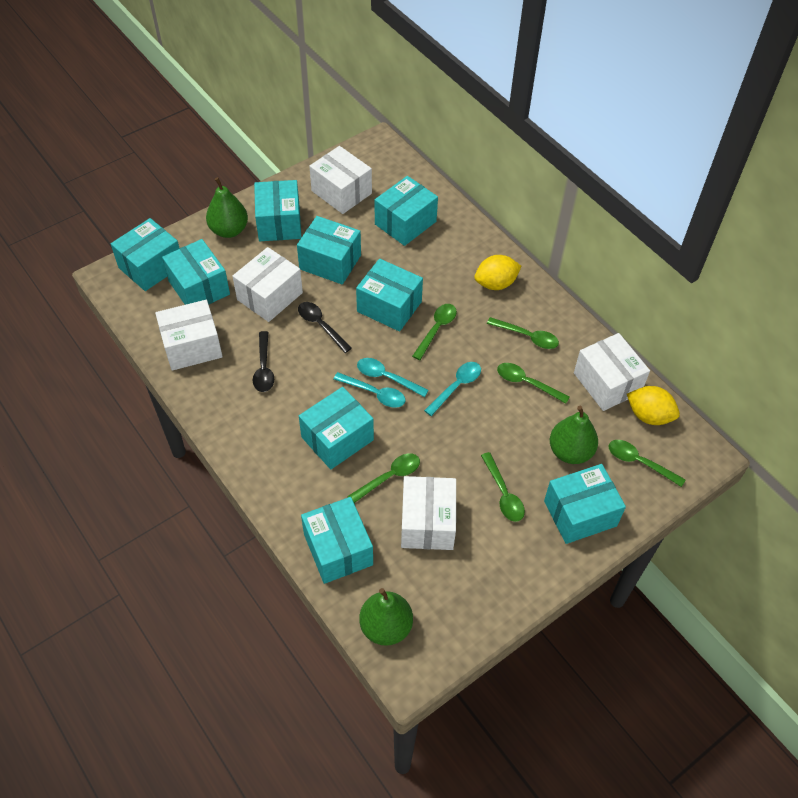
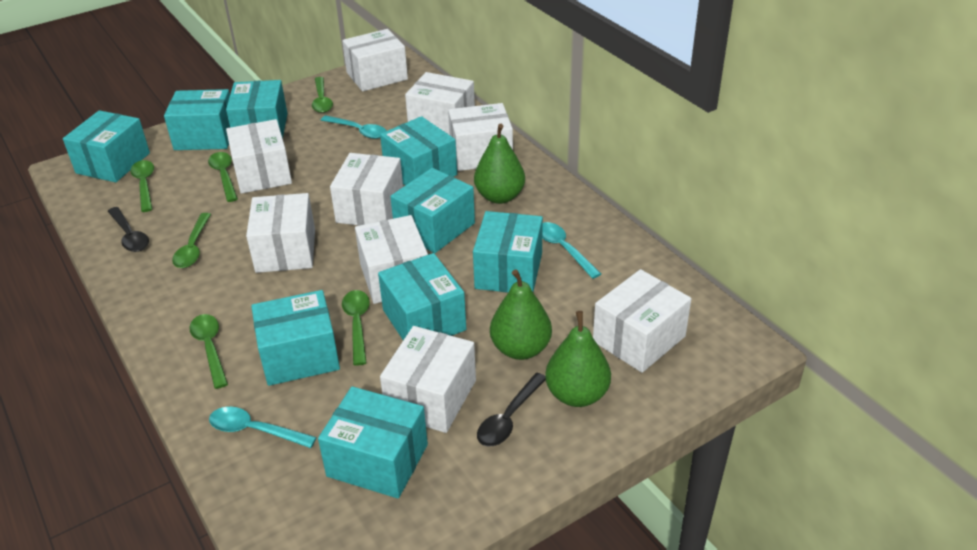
white box: [155,300,223,371] [233,247,303,322] [310,146,372,214] [401,476,456,550] [574,333,650,411] = 5 -> [226,119,292,194] [246,193,315,273] [330,153,403,226] [342,29,408,92] [355,215,428,304] [380,326,476,433] [405,72,475,135] [448,103,513,171] [593,269,691,373] = 9
yellow lemon: [474,255,522,290] [627,386,680,425] = 2 -> none = 0

